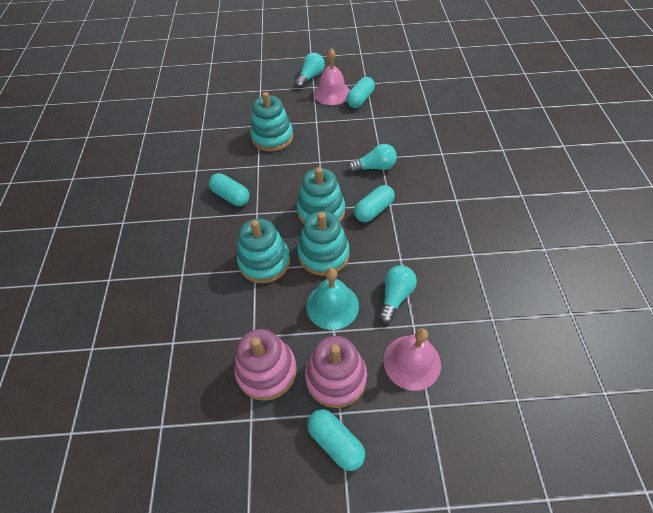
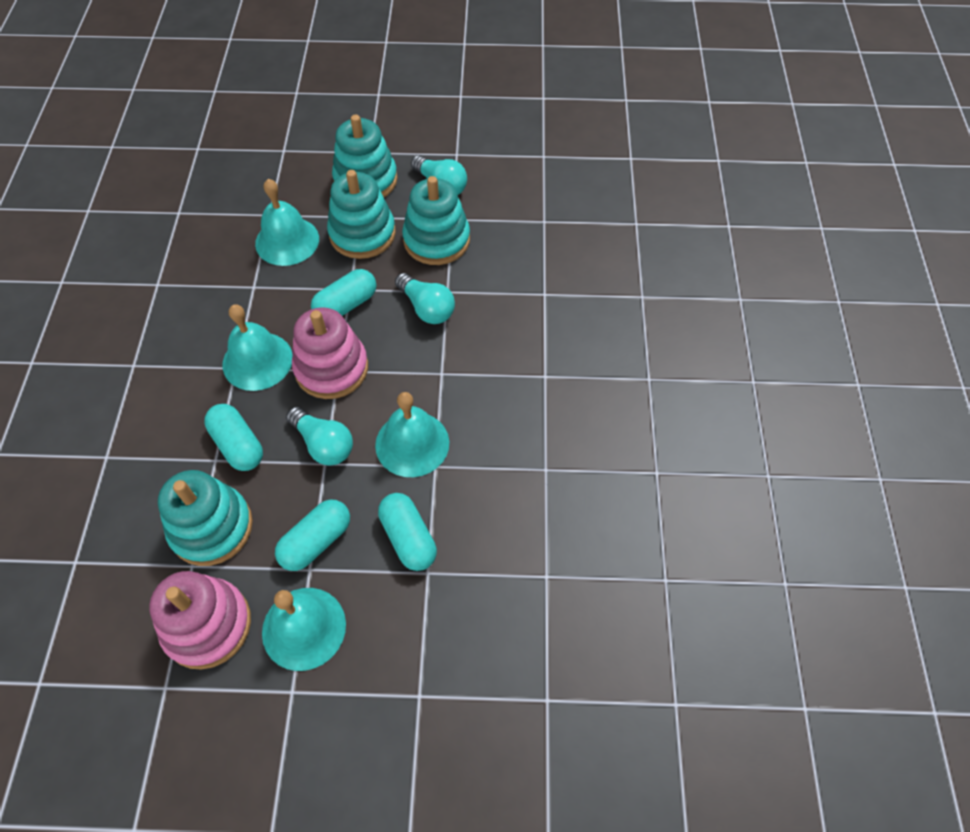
pink bell: [314,48,350,105] [383,328,441,391] = 2 -> none = 0
turquoise bell: [306,268,359,330] = 1 -> [223,305,292,391] [255,179,319,266] [262,588,346,671] [375,392,449,477] = 4

